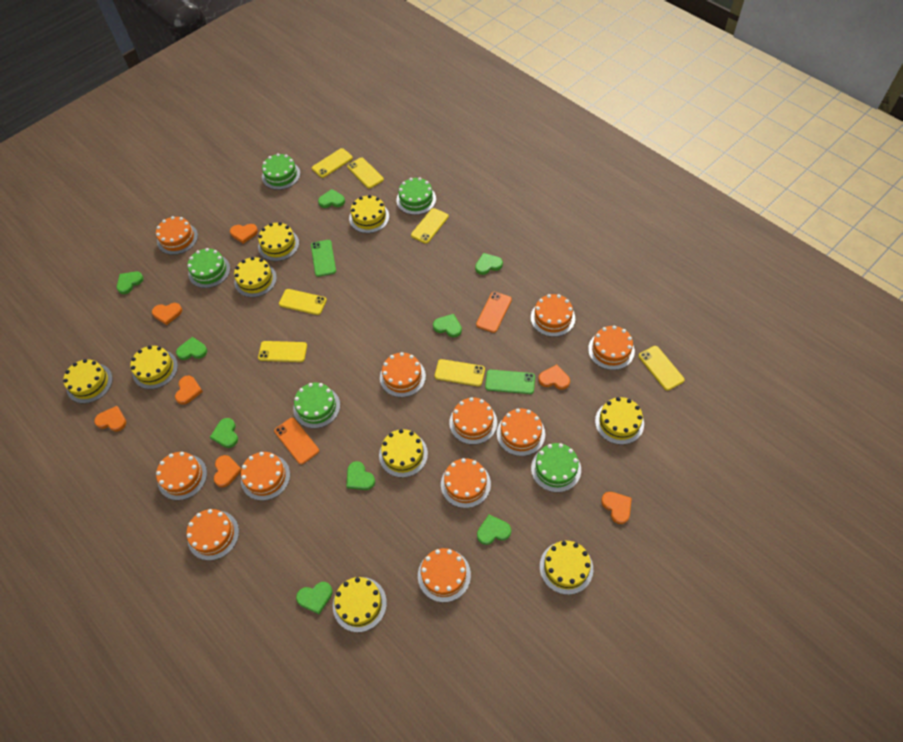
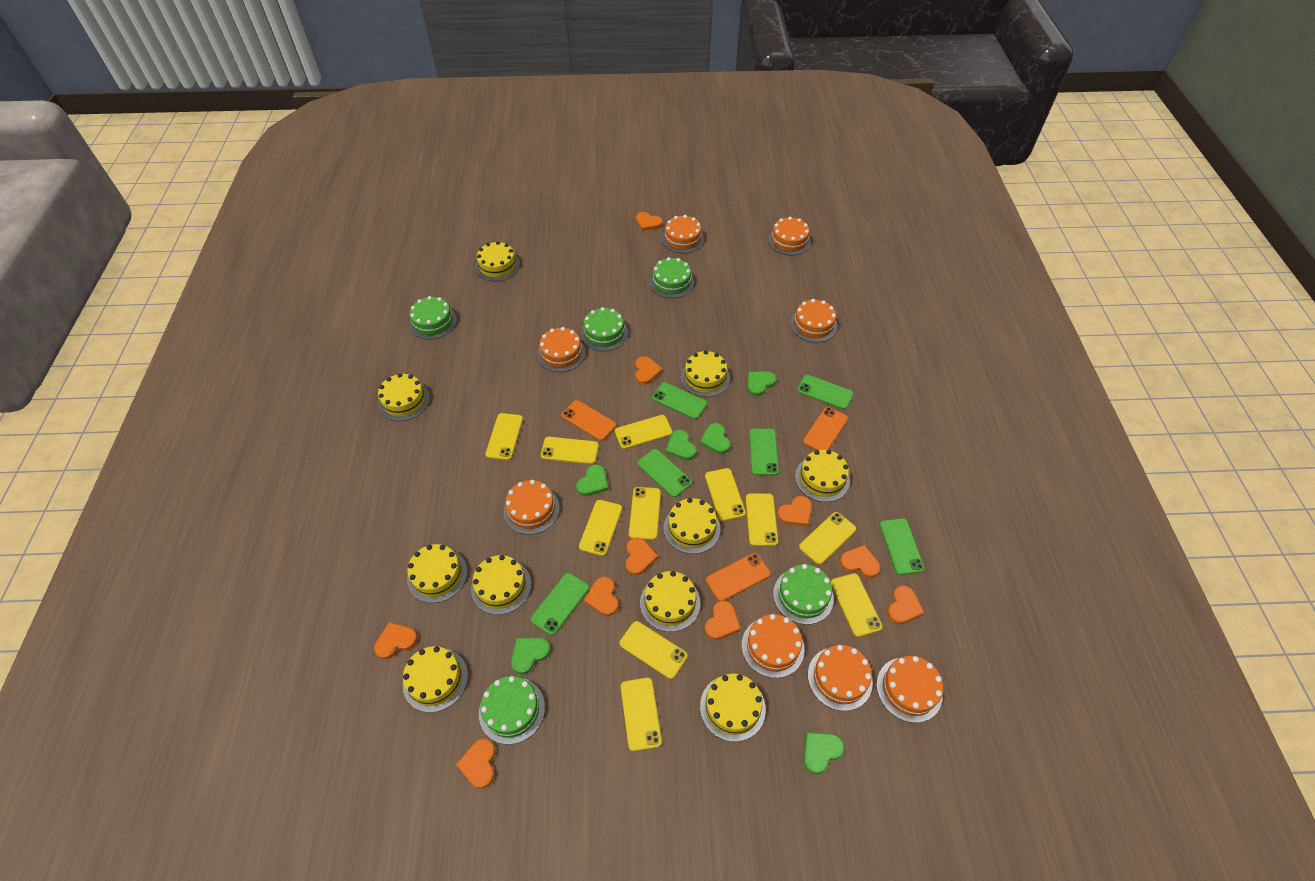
green heart: [117,271,144,294] [176,337,207,360] [210,418,238,448] [296,582,333,614] [318,189,345,208] [346,461,375,490] [433,314,462,337] [475,253,503,275] [477,515,511,545] = 9 -> [511,637,550,675] [576,465,608,496] [666,430,697,460] [700,423,731,454] [747,371,776,396] [803,732,844,774] = 6
green phone: [311,240,336,277] [485,370,535,394] = 2 -> [530,573,589,635] [637,449,692,497] [652,382,708,419] [749,428,779,476] [797,375,854,410] [879,518,925,575] = 6
orange cake: [156,216,198,255] [156,452,207,500] [186,509,239,561] [241,452,290,501] [380,352,426,397] [418,548,471,602] [441,458,491,508] [449,397,497,444] [497,409,545,456] [531,294,575,337] [588,325,635,370] = 11 -> [503,480,560,535] [537,327,586,372] [662,215,704,253] [742,614,805,678] [768,217,811,256] [790,299,838,342] [808,645,873,711] [876,656,943,723] = 8
orange heart: [94,406,126,432] [152,303,182,325] [175,376,203,405] [214,455,241,487] [230,224,258,244] [538,365,570,390] [601,492,632,524] = 7 -> [374,622,418,659] [456,739,495,789] [584,577,619,616] [625,538,658,575] [635,356,662,385] [636,212,663,231] [705,601,741,640] [777,496,812,526] [840,545,880,578] [887,586,924,624] = 10
orange phone: [274,418,319,465] [476,292,512,333] = 2 -> [562,400,616,441] [706,553,771,601] [803,407,848,450] = 3
yellow cake: [63,359,113,404] [131,345,178,389] [234,257,277,297] [258,222,299,261] [333,577,387,632] [349,195,389,233] [379,429,428,478] [540,541,593,595] [595,397,644,445] = 9 -> [378,373,430,421] [403,646,468,713] [407,544,467,603] [471,555,531,615] [476,241,520,281] [640,571,701,632] [664,498,720,554] [681,350,730,397] [700,673,766,742] [795,450,850,502] = 10
yellow phone: [258,341,307,362] [279,289,327,315] [312,148,353,178] [347,157,384,189] [411,208,449,244] [435,359,485,386] [639,346,685,390] = 7 -> [485,413,523,460] [541,437,599,464] [579,500,622,556] [615,415,672,449] [620,621,688,679] [621,678,662,751] [629,487,661,540] [705,468,746,521] [746,493,778,546] [799,512,856,565] [831,573,883,637] = 11

